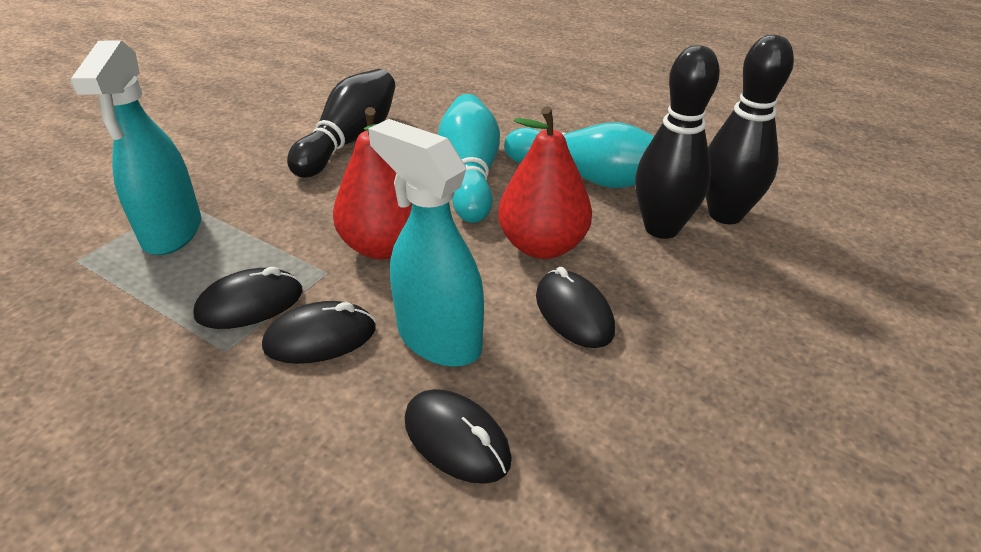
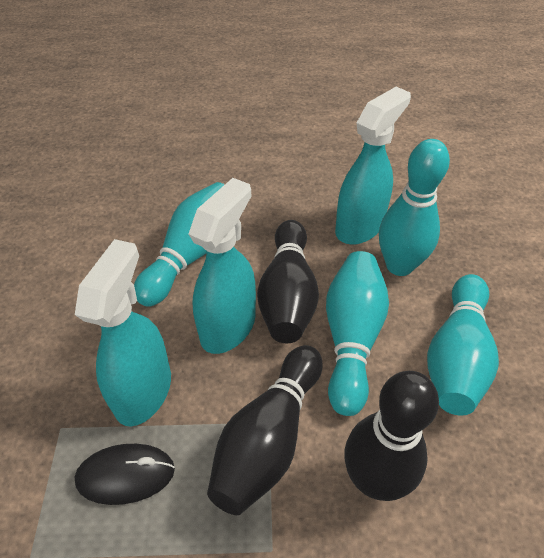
black mouse: [193,267,302,329] [262,301,376,364] [405,389,512,484] [536,267,615,348] = 4 -> [75,444,175,505] = 1
red pear: [333,107,412,259] [498,106,592,259] = 2 -> none = 0
turquoise bowling pin: [438,94,500,223] [504,123,654,188] = 2 -> [134,182,225,307] [326,251,389,416] [379,139,450,276] [427,274,499,416] = 4
turquoise spray bottle: [70,41,201,255] [368,119,484,367] = 2 -> [75,239,171,427] [188,178,256,354] [335,87,411,245] = 3

